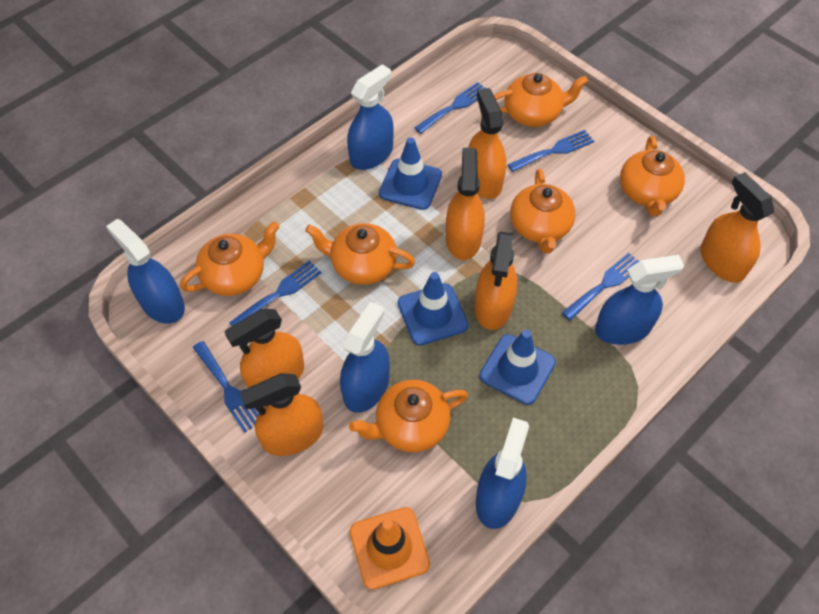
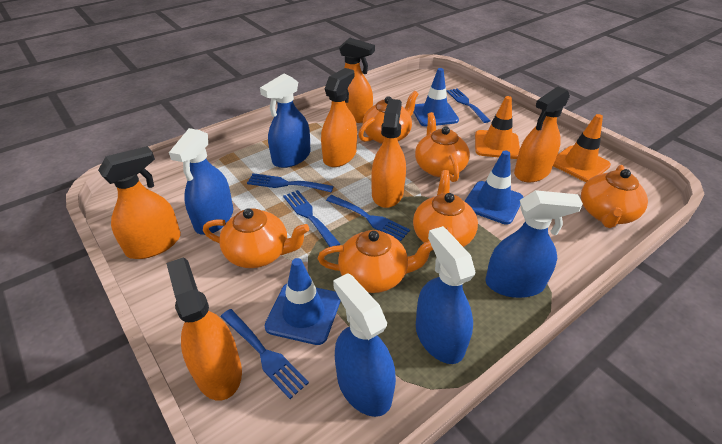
orange traffic cone: [350,507,430,590] = 1 -> [475,96,520,159] [553,114,611,182] = 2

